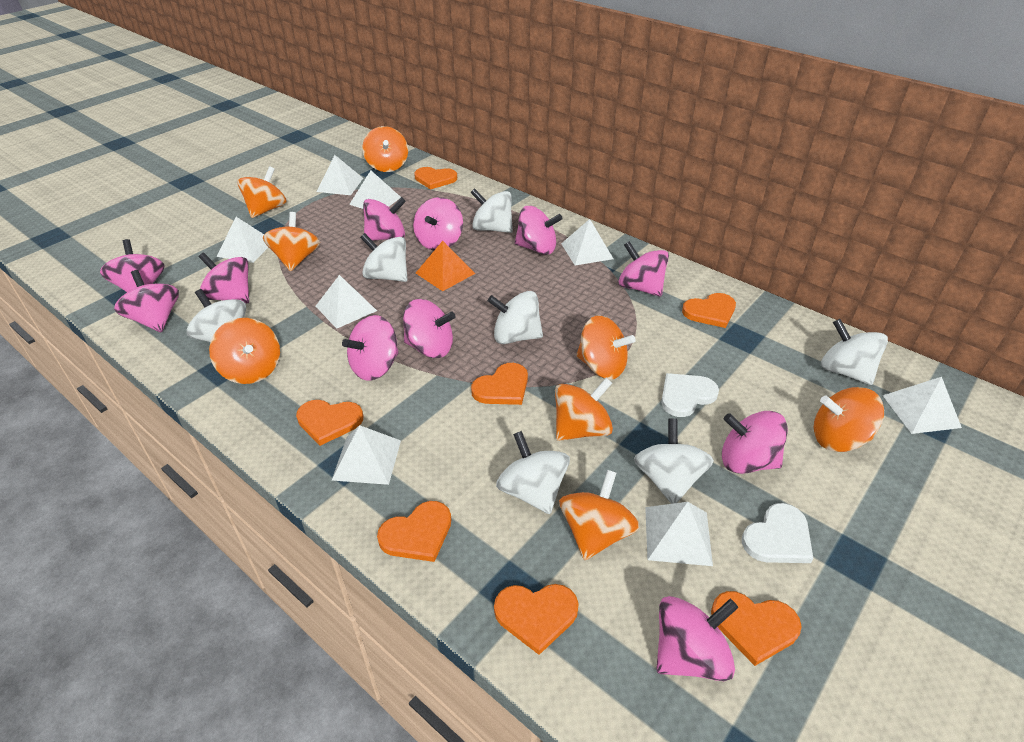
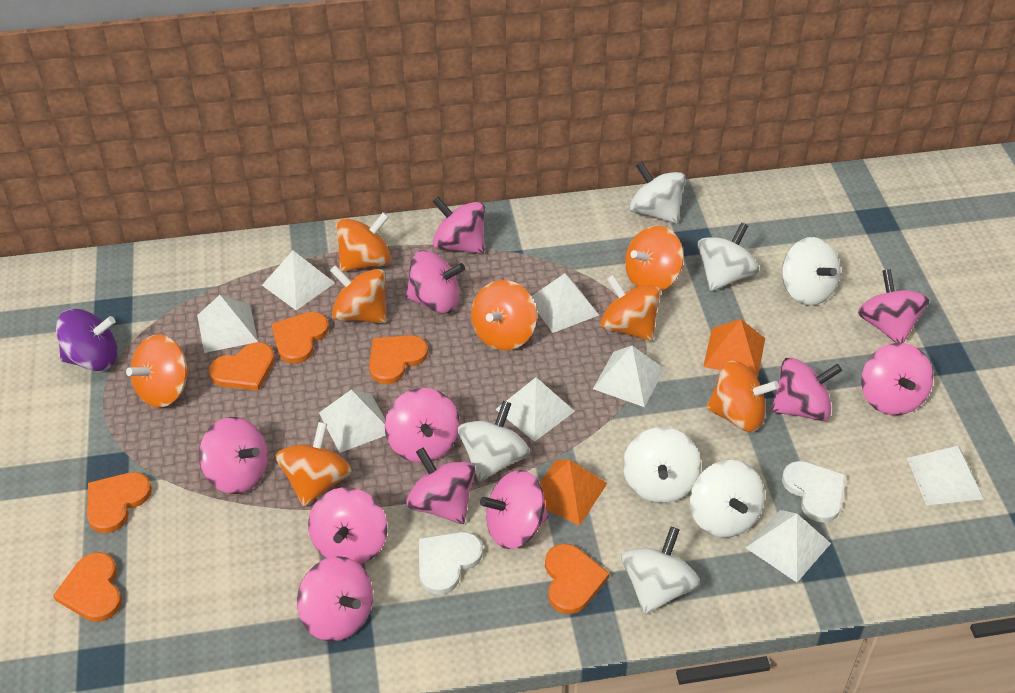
orange heart: [296,400,363,446] [377,501,451,562] [414,167,457,190] [471,363,528,405] [494,584,579,655] [682,293,736,328] [711,591,802,666] = 7 -> [53,552,122,622] [87,472,152,533] [209,342,275,391] [271,312,329,364] [369,335,428,384] [545,544,610,614] = 6
orange pyramid: [416,241,475,291] = 1 -> [540,459,607,526] [703,319,765,378] = 2
purple spinning top: none = 0 -> [56,309,118,371] = 1

